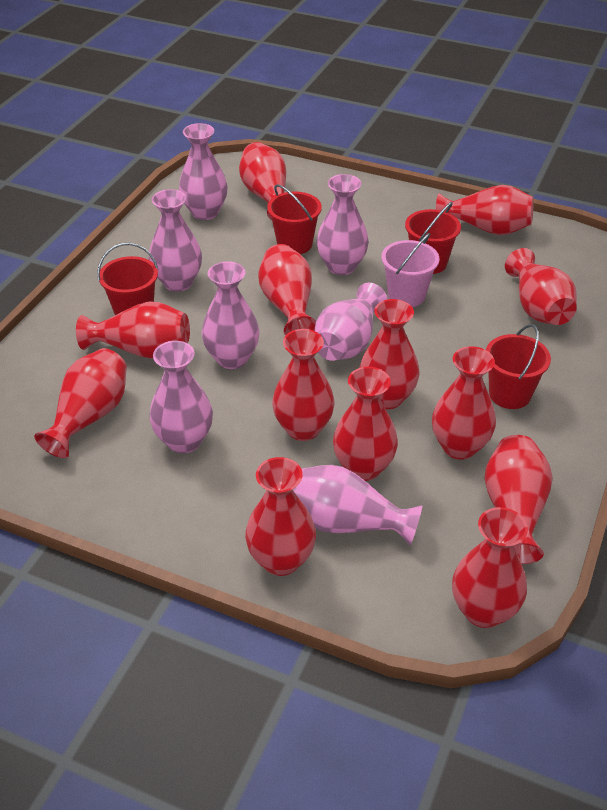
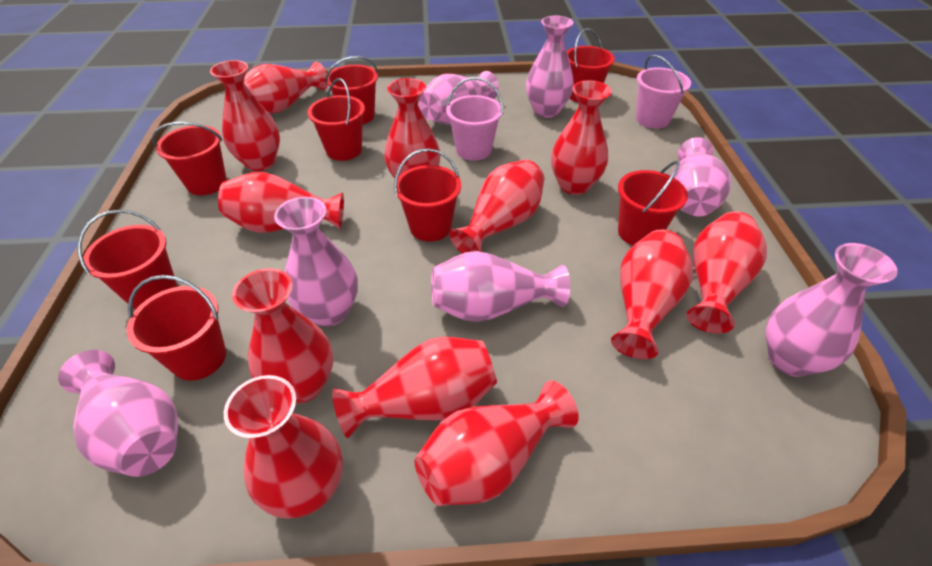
pink bucket: [381,233,439,307] = 1 -> [446,77,503,161] [636,55,691,129] = 2
red bucket: [97,243,158,315] [267,184,322,254] [405,202,461,274] [486,324,551,409] = 4 -> [77,210,177,309] [127,275,226,381] [152,122,227,195] [307,78,365,161] [325,56,378,125] [394,148,461,242] [567,28,615,102] [618,161,688,245] = 8
red vase: [34,348,127,458] [76,302,190,359] [239,142,286,220] [245,457,316,576] [258,244,316,336] [272,329,335,441] [333,367,398,481] [359,299,420,409] [432,346,496,460] [436,185,534,235] [452,507,528,628] [484,435,553,564] [505,248,577,325] = 13 -> [210,60,280,171] [218,172,344,233] [224,375,343,519] [232,268,333,404] [244,62,328,114] [332,337,497,438] [384,78,440,179] [414,381,579,506] [449,160,544,254] [551,80,612,195] [611,230,693,359] [686,211,767,334] = 12

